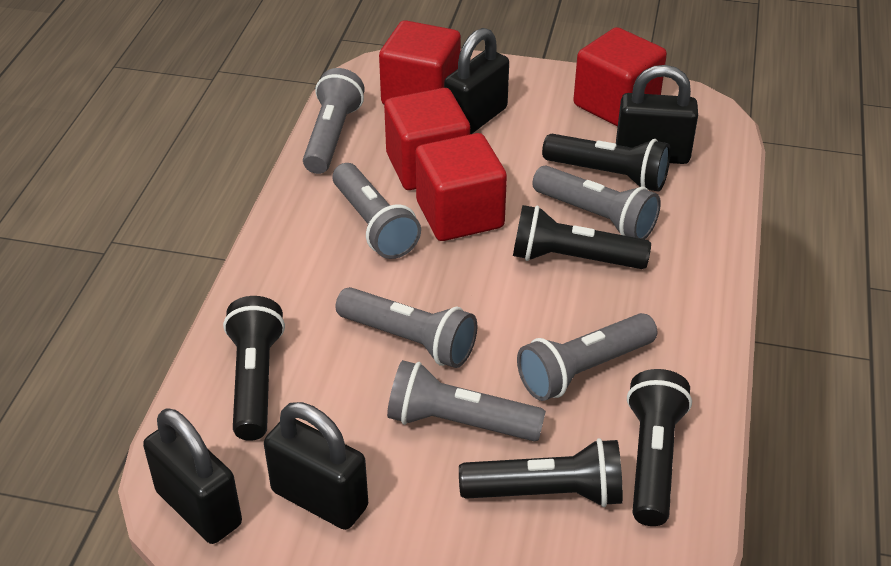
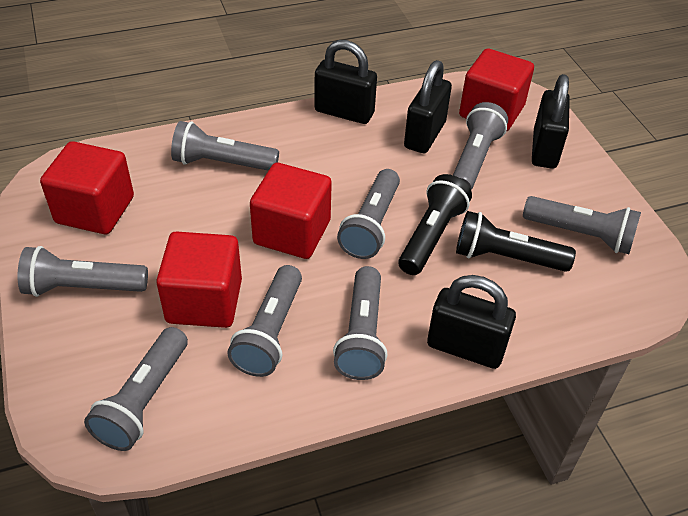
black flashlight: [223,296,285,441] [459,438,623,507] [513,205,651,269] [542,134,671,192] [627,369,692,526] = 5 -> [398,174,472,275] [456,211,576,272] = 2
grey flashlight: [303,68,365,174] [333,163,421,259] [336,287,477,368] [387,360,546,441] [517,313,657,401] [532,166,661,239] = 6 -> [18,246,148,297] [84,327,188,451] [171,121,279,171] [227,265,302,377] [333,266,387,380] [337,169,400,259] [453,102,508,190] [523,196,641,254] = 8

